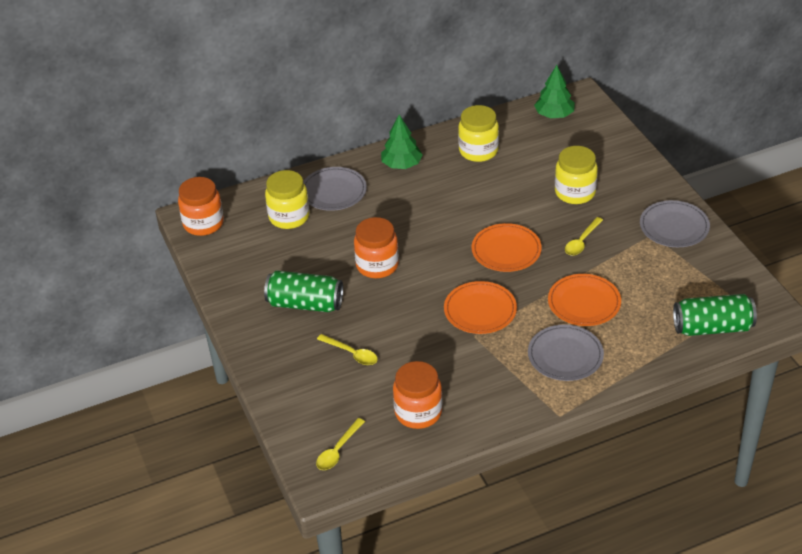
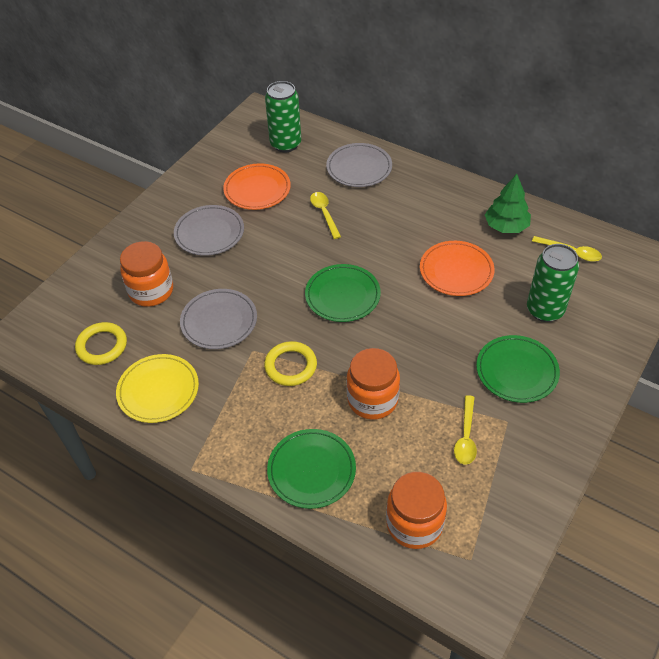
green plate: none = 0 -> [267,429,356,509] [305,264,381,322] [476,335,560,403] = 3
green tree: [381,115,423,169] [534,65,575,118] = 2 -> [485,174,531,233] = 1
orange plate: [444,281,517,334] [472,223,542,272] [548,274,621,326] = 3 -> [223,163,291,210] [420,241,495,296] = 2
yellow jar: [265,170,309,229] [458,105,499,162] [555,146,598,204] = 3 -> none = 0
yellow plate: none = 0 -> [116,354,199,423] = 1
yellow ring: none = 0 -> [75,322,127,365] [264,341,317,386] = 2

